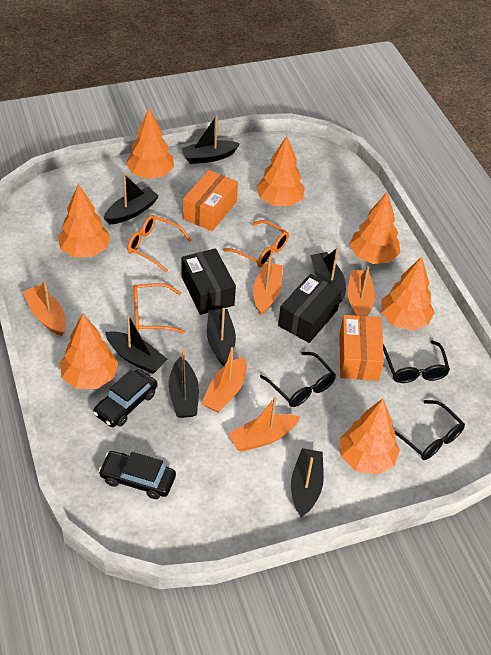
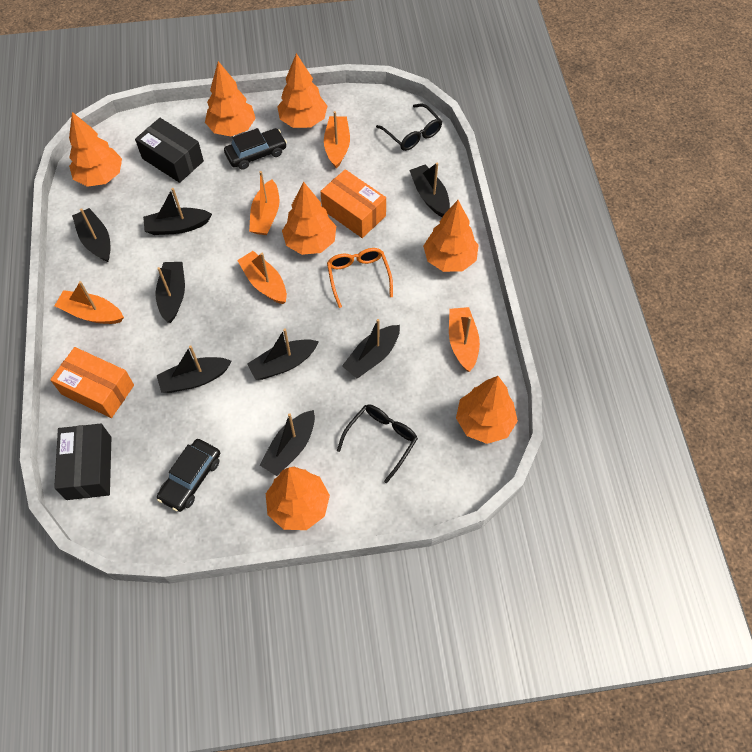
black boat: [103,174,159,224] [105,314,168,374] [169,350,199,418] [181,115,240,164] [207,308,236,366] [291,448,324,517] [311,248,346,303] = 7 -> [72,208,110,262] [143,188,212,235] [156,262,185,323] [157,345,232,393] [247,328,319,380] [260,410,315,476] [342,319,400,378] [409,163,450,217] = 8
black glasses: [260,352,336,407] [383,340,450,383] [395,400,465,460] = 3 -> [337,404,418,483] [376,104,442,151] = 2
orange glasses: [127,215,192,272] [134,283,185,334] [223,220,289,268] = 3 -> [327,248,393,308] = 1

